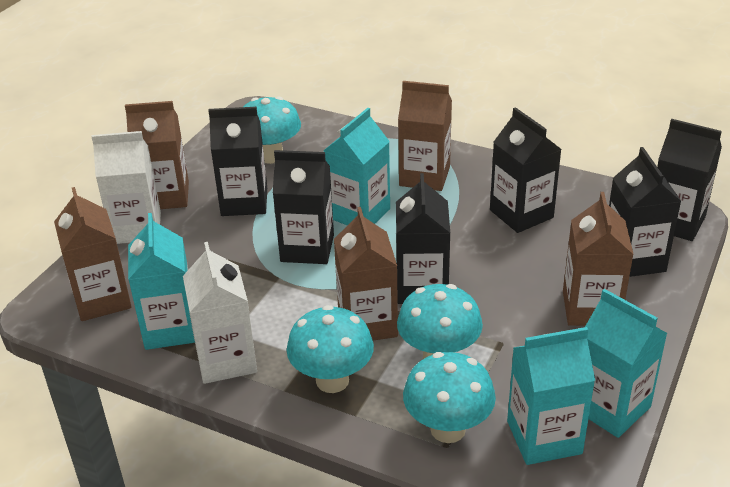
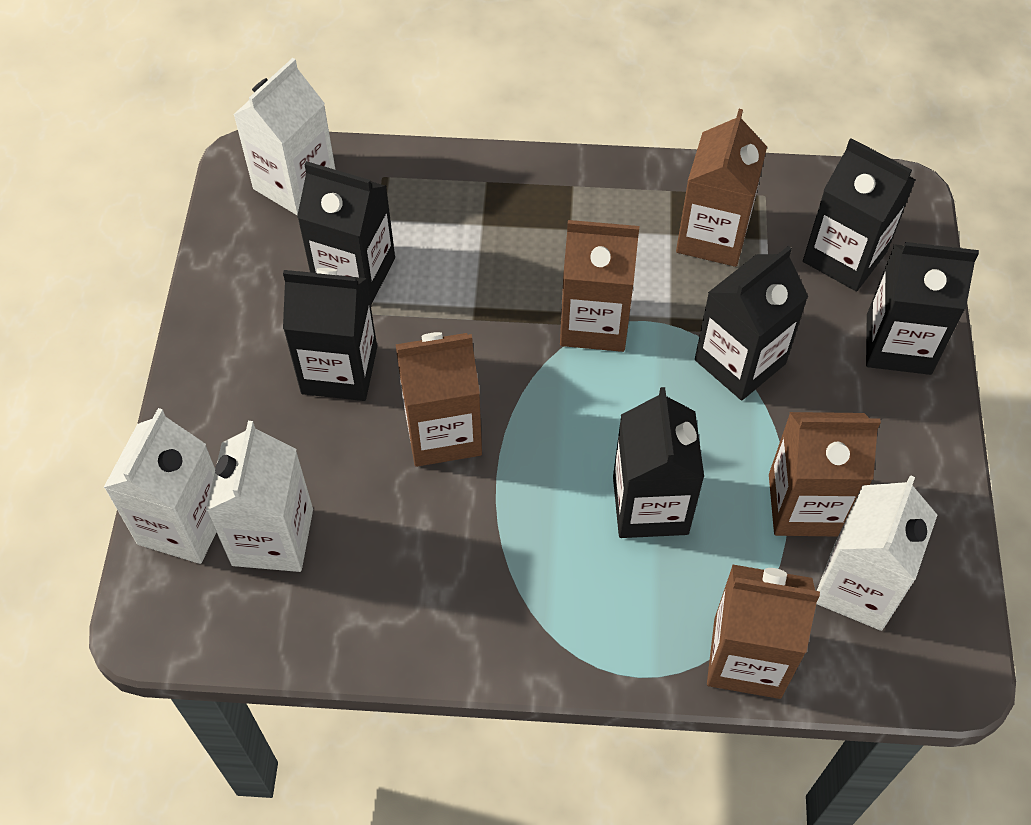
turquoise carton: [128,213,195,350] [323,108,390,225] [507,327,595,465] [585,289,668,438] = 4 -> none = 0
turquoise mushroom: [243,96,301,164] [287,305,374,393] [397,284,483,359] [403,352,496,443] = 4 -> none = 0
white carton: [92,131,161,244] [183,242,257,384] = 2 -> [103,408,216,564] [206,421,313,572] [233,58,336,215] [816,475,937,631] = 4

